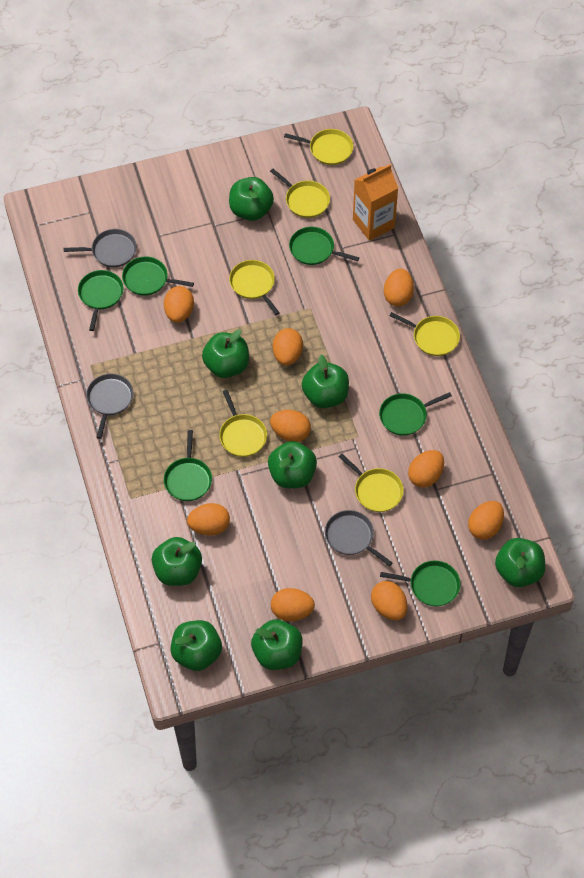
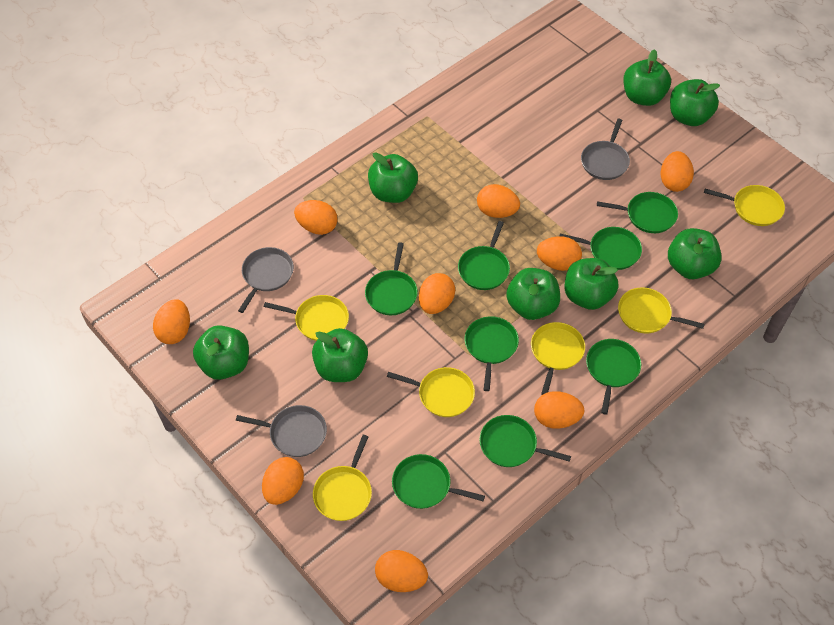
green pan: [78,270,123,331] [122,257,194,296] [164,430,212,501] [289,227,359,265] [379,392,452,436] [380,560,461,607] = 6 -> [365,243,418,315] [392,454,485,509] [458,221,510,290] [465,316,519,391] [479,415,571,467] [560,227,642,270] [586,339,641,415] [597,192,678,233] = 8
orange carton: [353,164,398,241] = 1 -> none = 0

